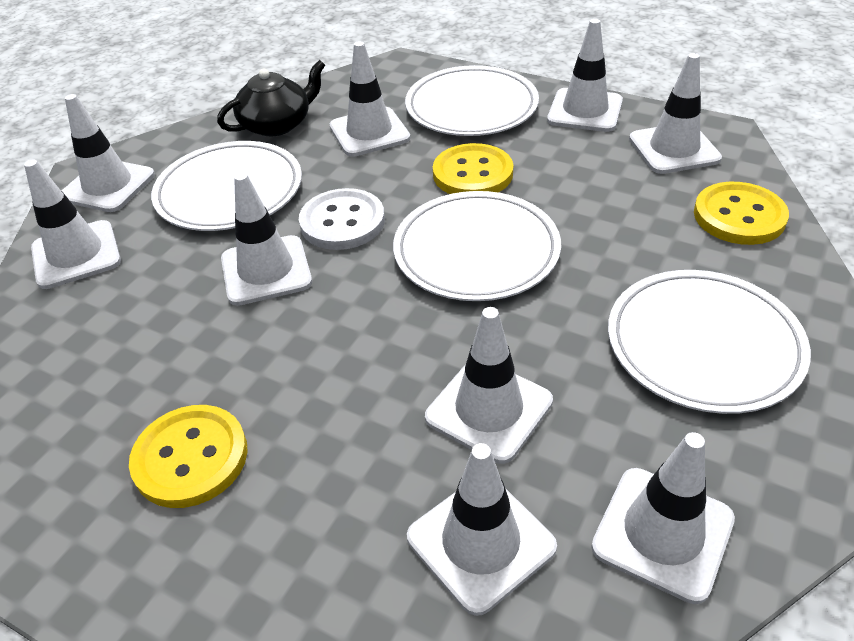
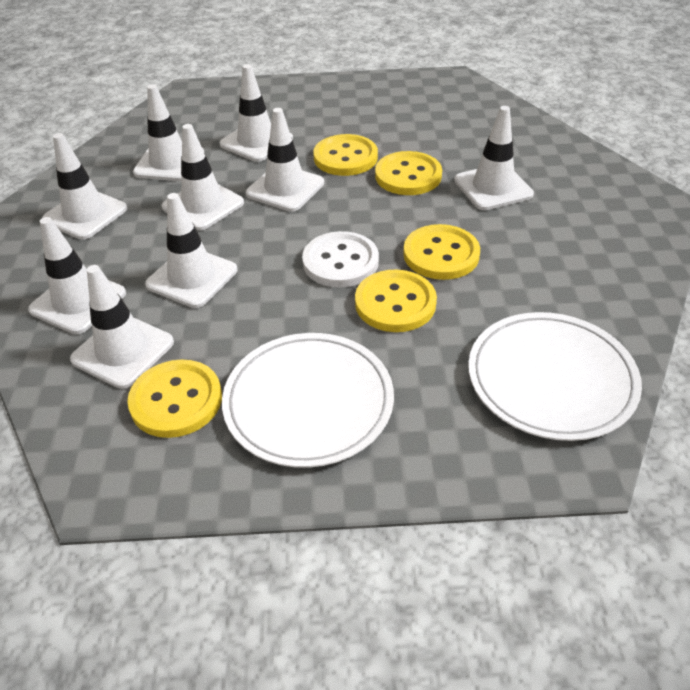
black teapot: [217,60,325,136] = 1 -> none = 0
white plate: [151,141,302,231] [393,191,561,301] [405,65,539,136] [608,270,811,414] = 4 -> [222,333,394,468] [468,312,642,441] = 2
yellow button: [129,405,248,508] [433,143,513,194] [694,182,789,245] = 3 -> [127,359,222,438] [313,134,378,176] [355,270,437,332] [375,151,442,195] [403,224,480,280] = 5

